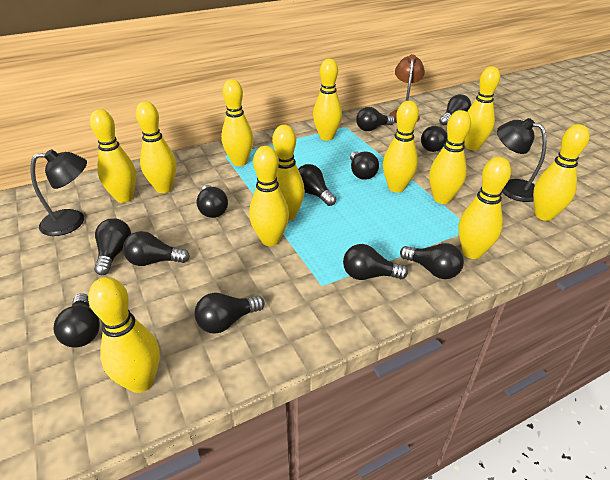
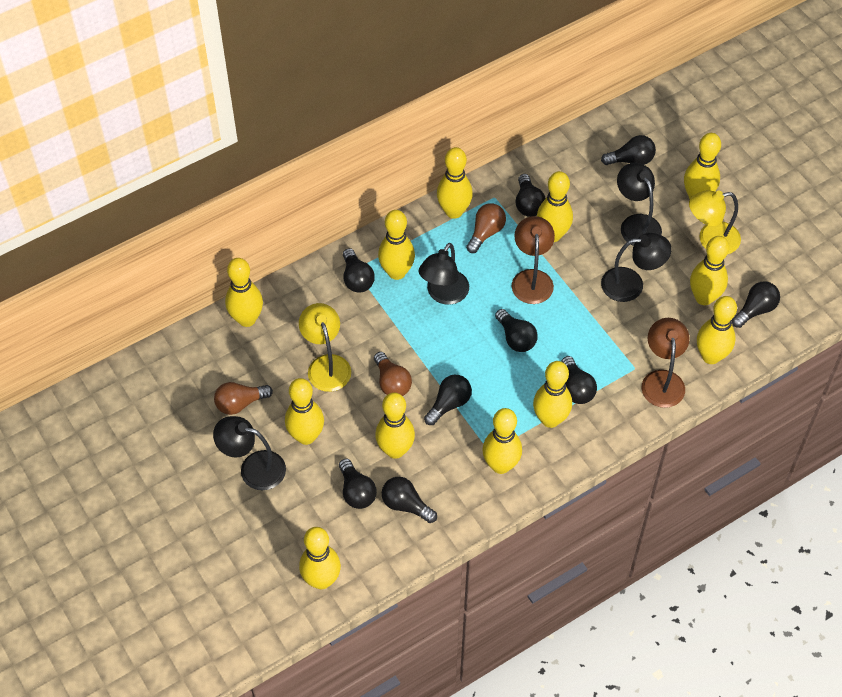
black lamp: [30,149,87,236] [497,118,547,202] = 2 -> [213,416,286,490] [419,243,469,305] [601,233,672,302] [617,163,662,246] = 4
black light bulb: [53,293,100,347] [94,218,131,275] [123,231,190,266] [194,293,265,334] [196,185,228,218] [298,164,336,206] [343,244,408,280] [350,151,379,180] [356,107,395,131] [400,243,464,279] [421,126,448,152] [439,94,471,125] = 12 -> [339,459,377,509] [343,248,375,293] [382,477,437,523] [424,375,472,425] [495,309,538,352] [516,174,546,217] [561,356,597,404] [601,135,656,165] [732,281,780,328] = 9
brown lamp: [389,54,425,123] = 1 -> [512,216,555,304] [642,318,690,408] = 2
brown light bulb: none = 0 -> [214,382,273,415] [374,352,412,396] [466,203,506,253] = 3
yellow lamp: none = 0 -> [299,303,351,392] [689,190,741,254] = 2

